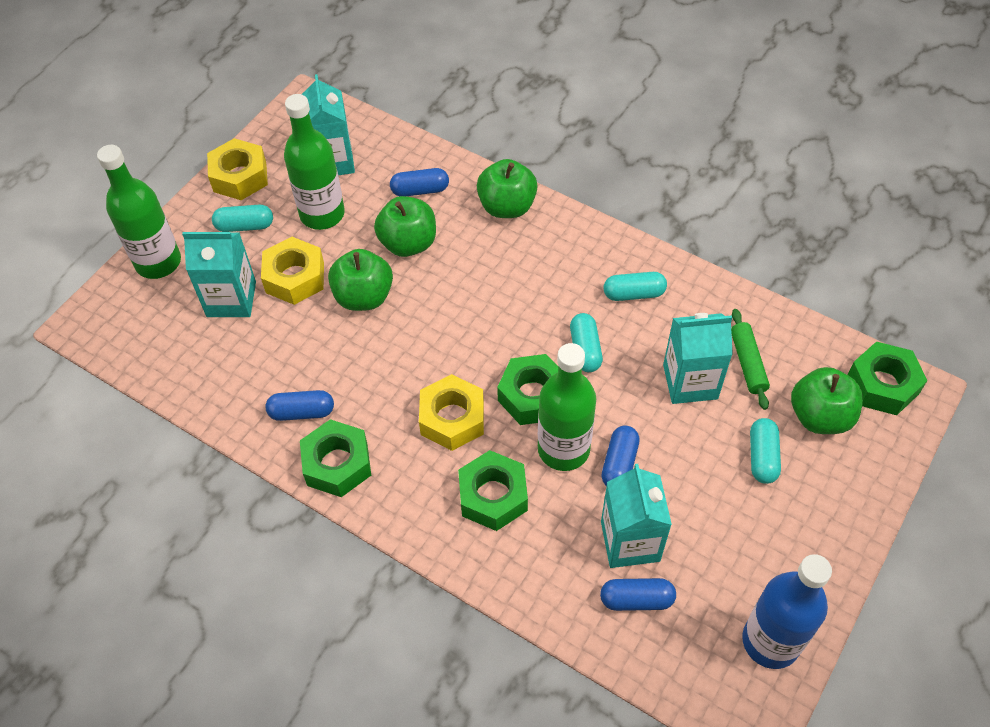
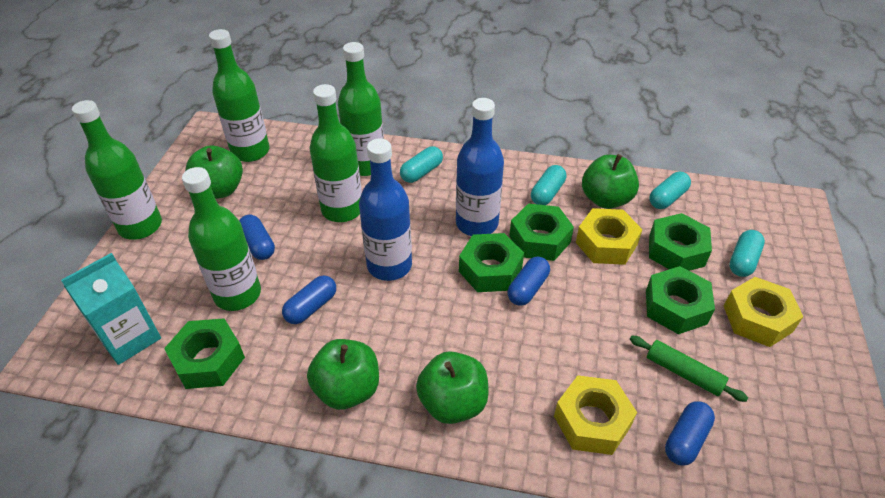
blue bottle: [742,554,832,669] = 1 -> [359,139,412,281] [456,98,504,236] = 2
green bottle: [97,145,181,279] [284,94,345,230] [538,343,596,471] = 3 -> [72,100,162,240] [182,167,261,311] [209,29,270,162] [310,84,362,222] [338,42,384,176] = 5
green nut: [300,419,371,497] [458,450,528,531] [497,354,559,425] [847,342,927,415] = 4 -> [164,318,245,389] [459,233,524,292] [509,204,574,261] [646,266,715,334] [649,213,712,271] = 5
turquoise carton: [182,232,256,317] [302,74,355,175] [601,464,672,568] [663,313,733,404] = 4 -> [61,253,161,365] = 1

